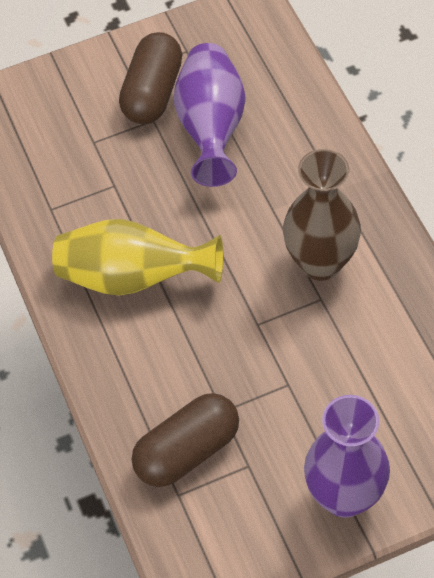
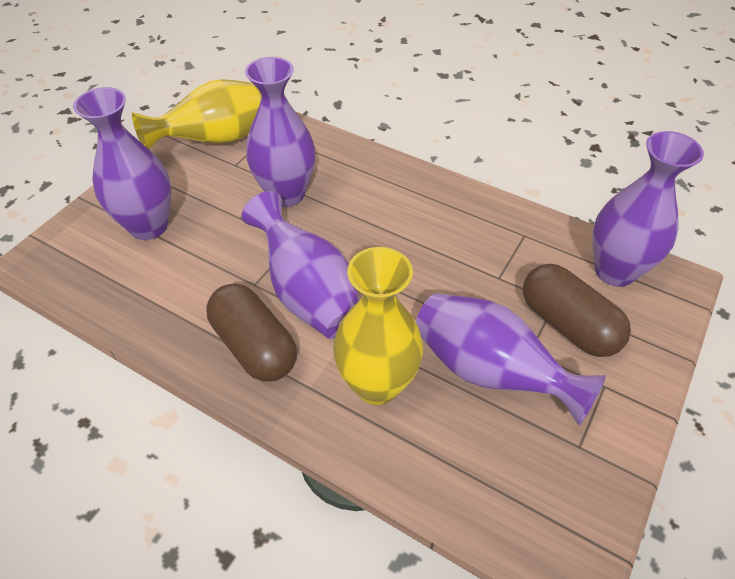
brown vase: [283,149,361,281] = 1 -> none = 0
purple vase: [174,43,246,187] [304,395,390,518] = 2 -> [73,87,171,240] [242,191,360,339] [245,57,315,207] [416,293,606,425] [592,131,704,287] = 5
yellow vase: [52,219,223,296] = 1 -> [132,79,261,149] [333,247,423,405] = 2

